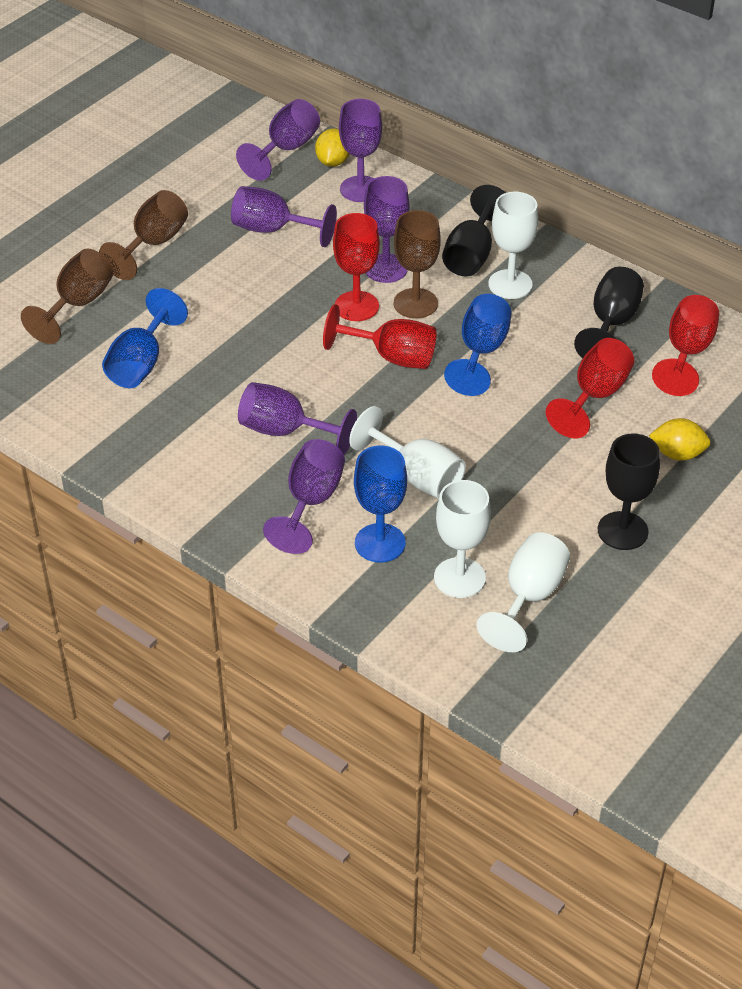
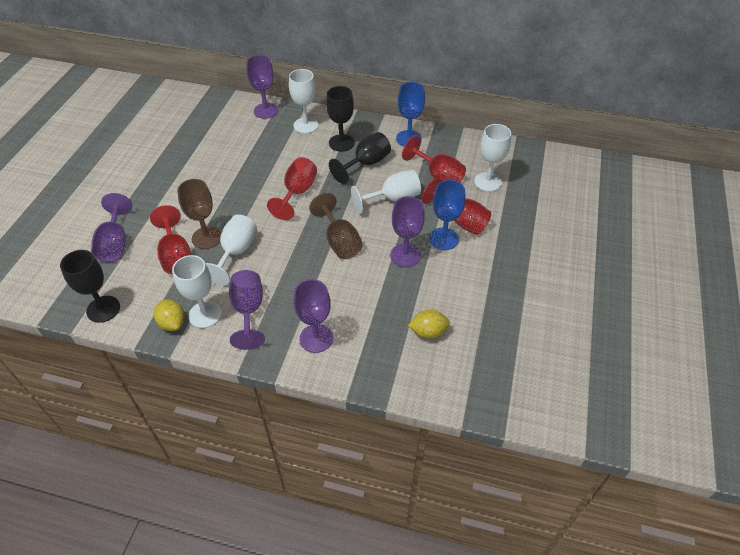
blue goblet: [102,288,188,388] [354,445,407,563] [444,294,512,396] = 3 -> [396,82,425,146] [429,180,465,250] = 2
brown goblet: [21,249,113,344] [99,190,188,280] [394,210,441,318] = 3 -> [177,179,221,249] [309,193,363,259] = 2
purple goblet: [231,186,337,247] [236,99,320,181] [238,382,357,455] [263,439,345,554] [339,99,382,202] [364,176,409,283] = 6 -> [91,193,132,262] [229,270,265,350] [246,55,278,119] [294,279,333,353] [391,196,425,267] = 5
white goblet: [349,406,466,499] [434,480,491,598] [476,532,570,652] [488,192,538,299] = 4 -> [172,255,222,328] [205,214,257,285] [289,69,319,134] [351,170,421,214] [474,124,511,192] = 5

